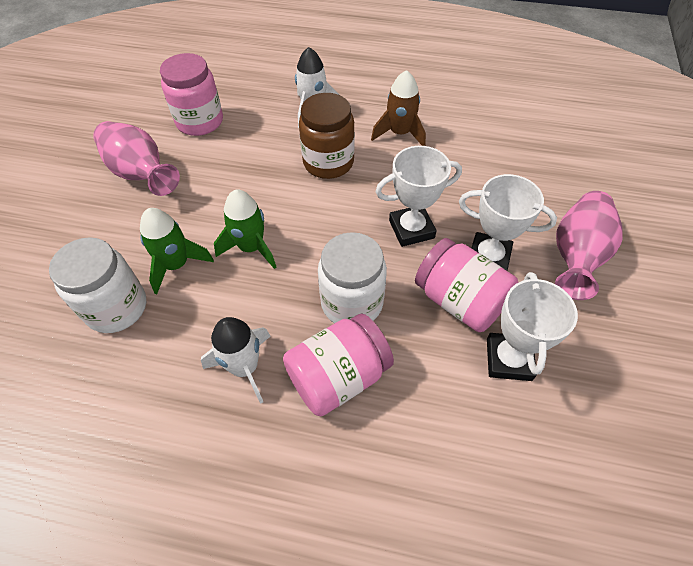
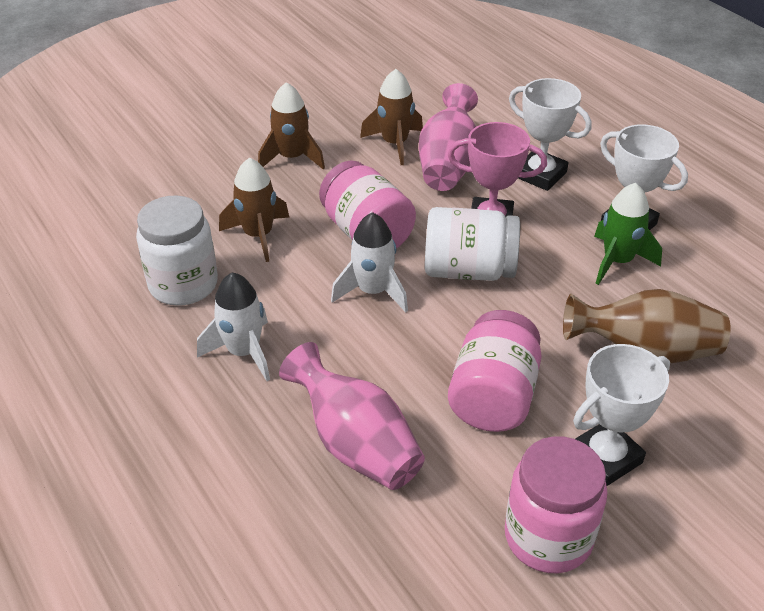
brown jar: [299,93,355,179] = 1 -> none = 0
brown rocket: [371,70,426,146] = 1 -> [219,158,290,262] [258,82,325,169] [360,69,423,165] = 3
brown vase: none = 0 -> [563,289,731,363] = 1
green rocket: [140,208,214,294] [214,189,276,269] = 2 -> [594,183,662,285] = 1
pink trophy: none = 0 -> [448,122,547,217] = 1

